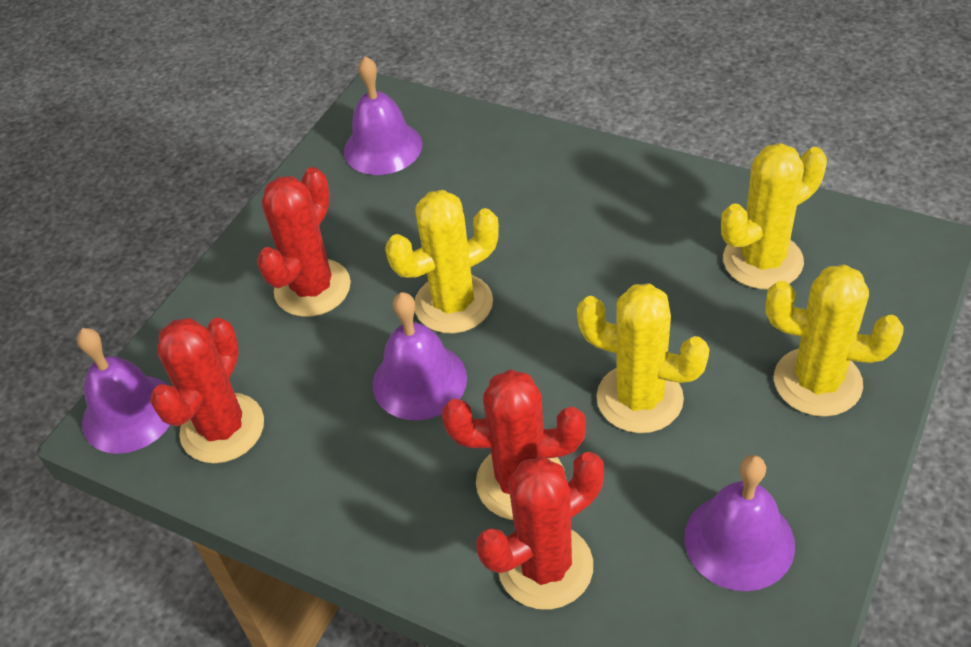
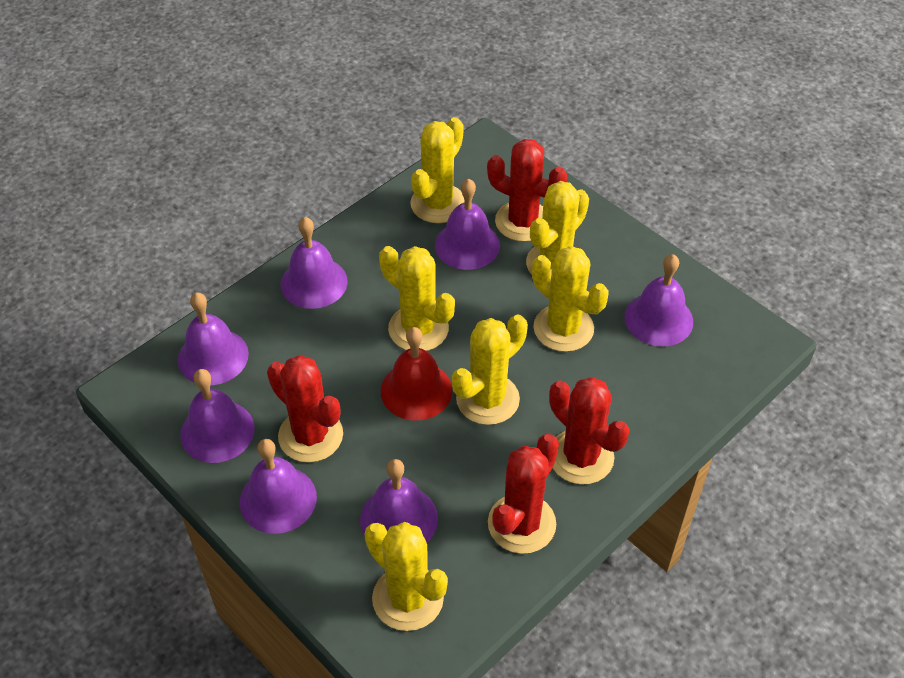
purple bell: [77,328,170,454] [344,56,422,175] [373,292,467,420] [684,455,795,591] = 4 -> [178,292,249,385] [180,369,255,463] [240,439,317,534] [281,217,348,309] [360,459,438,543] [435,179,500,270] [624,254,693,347] = 7
red bell: none = 0 -> [381,327,452,420] = 1
yellow cactus: [385,190,499,333] [577,283,710,433] [721,143,827,289] [766,264,904,417] = 4 -> [365,522,448,631] [379,246,455,351] [410,117,465,223] [452,314,528,425] [526,181,589,275] [532,246,609,352] = 6

